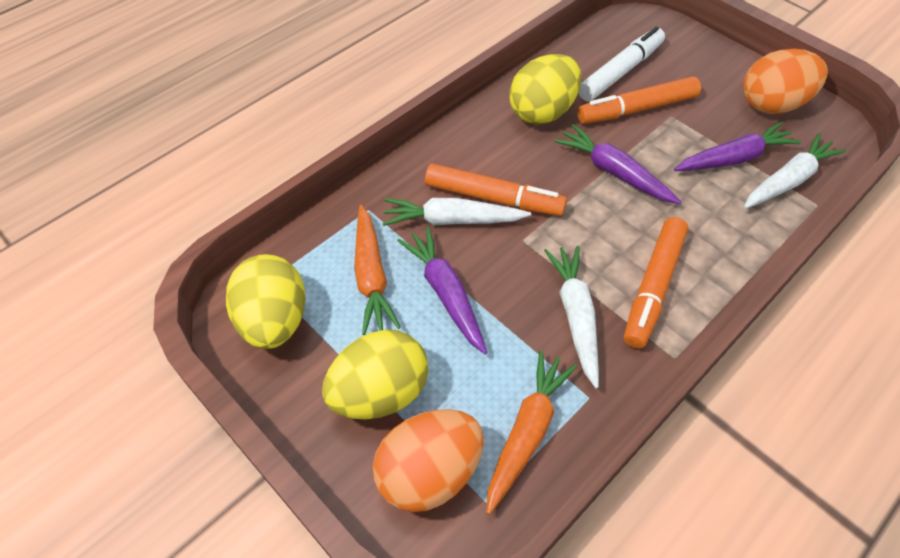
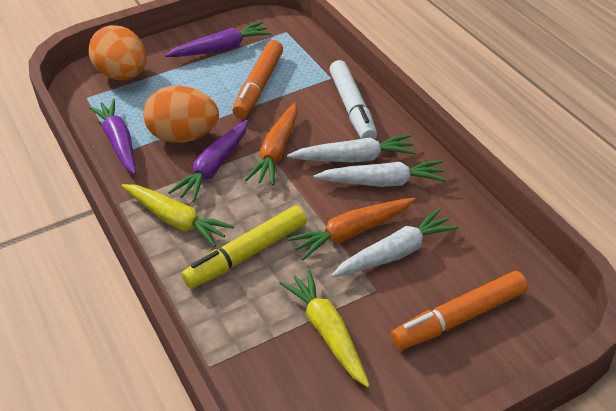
orange marker: [425,163,567,216] [577,76,701,124] [624,217,688,348] = 3 -> [233,40,283,118] [391,271,528,350] = 2
yellow carrot: none = 0 -> [122,184,234,247] [279,269,370,388] = 2
yellow egg: [226,254,306,349] [322,330,428,419] [509,54,582,124] = 3 -> none = 0
yellow marker: none = 0 -> [182,206,307,289] = 1

